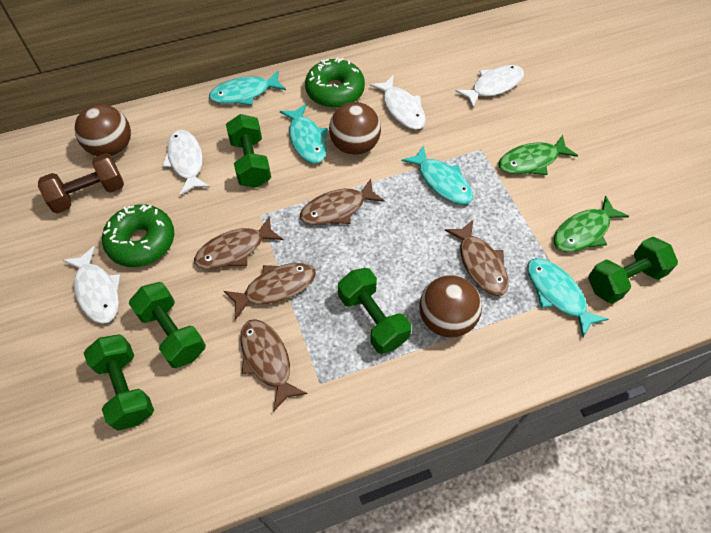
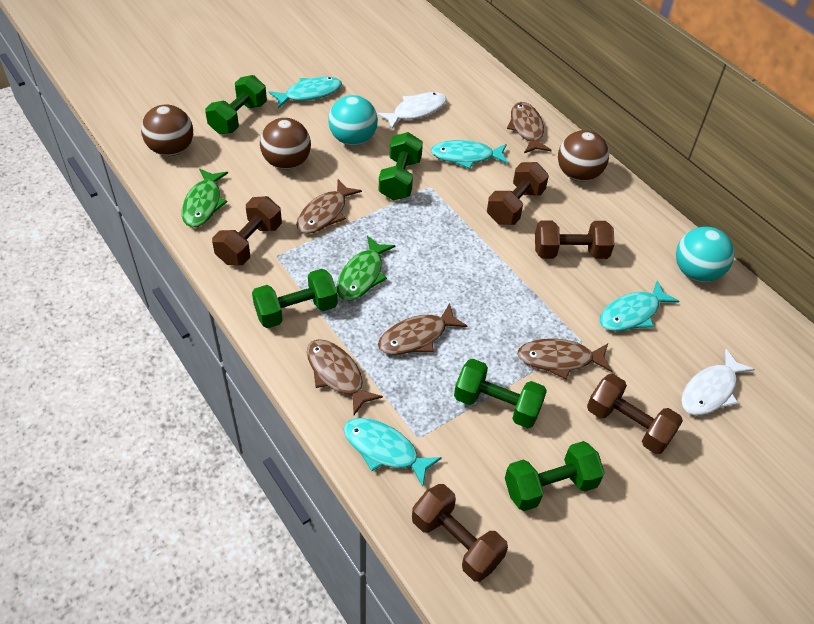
brown dumbbell: [38,153,124,213] = 1 -> [212,196,282,265] [412,484,508,582] [487,162,549,225] [535,220,614,259] [587,374,683,454] = 5
green donut: [102,204,174,267] [305,58,365,108] = 2 -> none = 0
turquoise ball: none = 0 -> [328,95,378,146] [676,227,734,282] = 2
white fish: [63,246,120,324] [162,130,210,195] [370,76,426,130] [455,65,524,108] = 4 -> [377,92,447,129] [681,349,755,415] = 2

